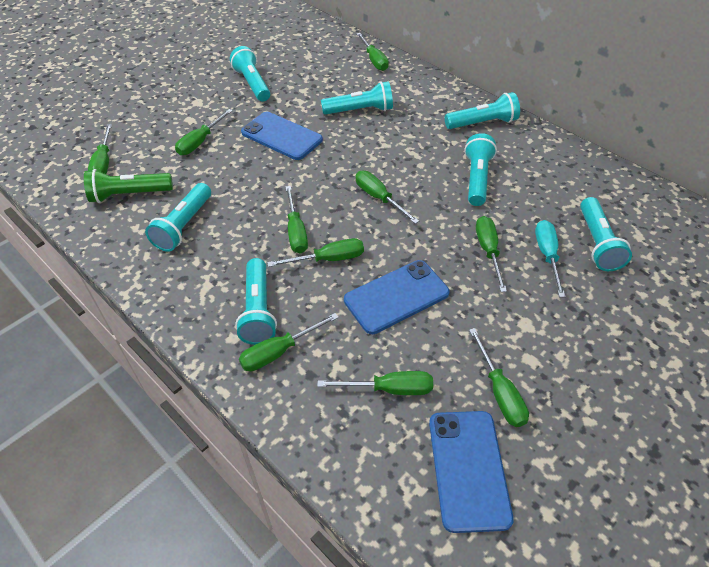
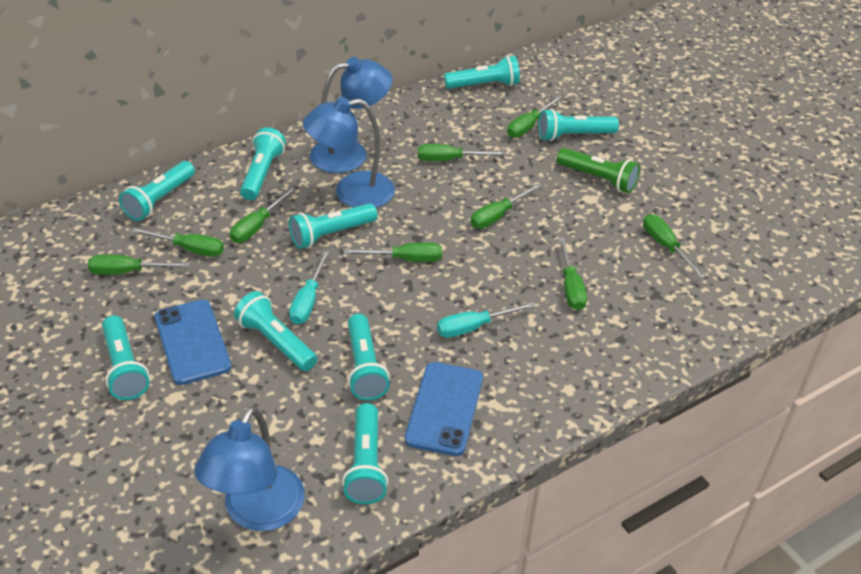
blue lamp: none = 0 -> [194,406,305,531] [303,97,395,208] [310,57,393,173] = 3
blue phone: [241,112,323,160] [344,260,450,334] [429,411,514,533] = 3 -> [155,299,231,385] [405,362,483,456] = 2
green screwdriver: [88,124,112,174] [175,109,233,155] [239,313,339,371] [267,238,364,267] [285,186,308,253] [317,371,433,395] [356,33,389,71] [356,171,419,224] [469,328,529,427] [476,216,507,292] = 10 -> [88,255,190,275] [131,227,224,257] [230,187,296,243] [344,242,442,262] [418,144,505,161] [470,184,541,229] [507,96,561,138] [559,238,587,310] [643,214,706,278] = 9
turquoise flashlight: [145,183,211,252] [230,46,270,102] [235,258,277,345] [321,81,393,115] [445,92,520,129] [464,133,497,206] [580,197,632,271] = 7 -> [102,315,150,400] [119,161,195,221] [234,291,317,371] [240,127,286,200] [289,203,377,249] [342,403,388,504] [348,314,390,401] [444,56,520,89] [539,109,619,141] = 9
turquoise screwdriver: [535,220,566,297] = 1 -> [289,251,329,324] [437,302,535,338] = 2

